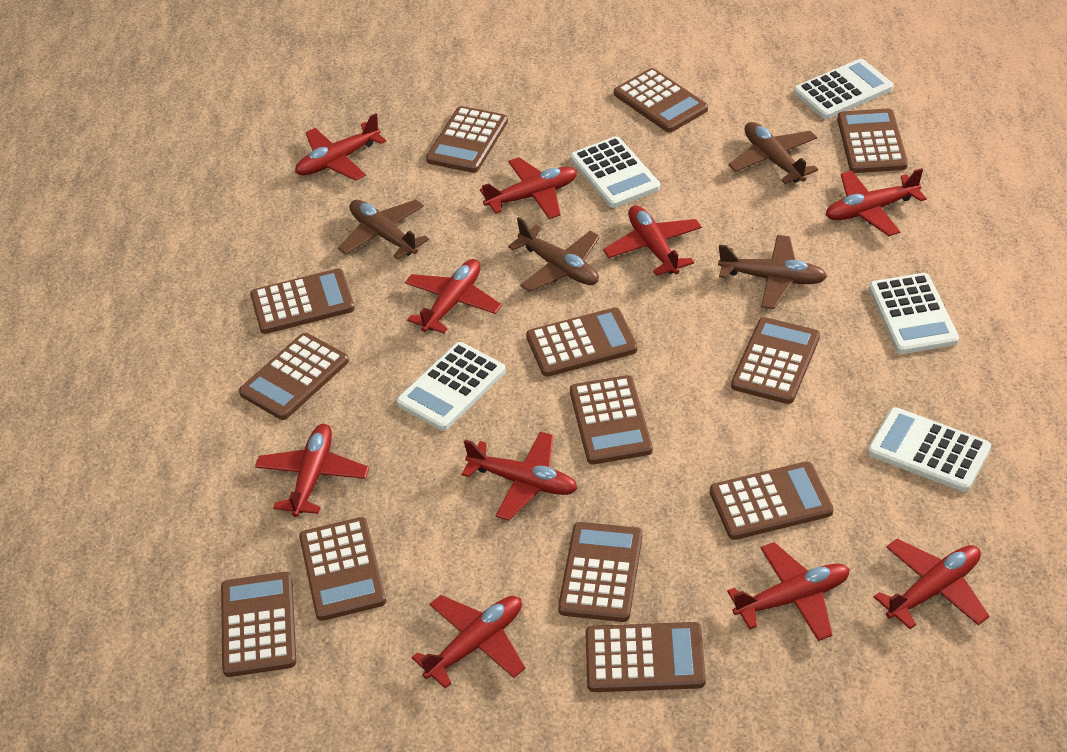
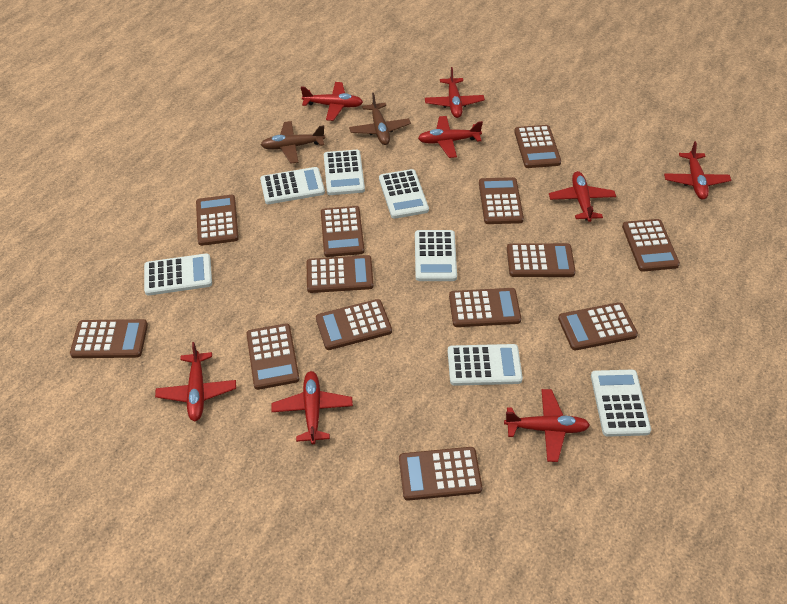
brown plane: [338,199,429,260] [508,217,600,292] [718,235,827,309] [728,122,818,184] = 4 -> [261,121,325,164] [349,93,411,145] = 2
red plane: [255,424,369,517] [295,113,386,181] [405,259,502,333] [412,595,525,689] [461,432,578,520] [480,157,577,219] [603,205,702,276] [727,542,850,641] [826,168,927,236] [874,539,989,629] = 10 -> [155,342,236,421] [272,371,353,444] [301,82,363,121] [418,116,483,158] [425,67,485,118] [504,389,590,462] [549,171,616,222] [664,141,731,200] = 8
white calculator: [397,342,506,431] [570,136,660,208] [794,59,893,119] [868,407,991,492] [869,273,959,354] = 5 -> [144,253,212,296] [260,167,325,204] [324,150,365,195] [379,169,429,219] [415,230,457,281] [448,344,523,386] [591,370,651,437] = 7

